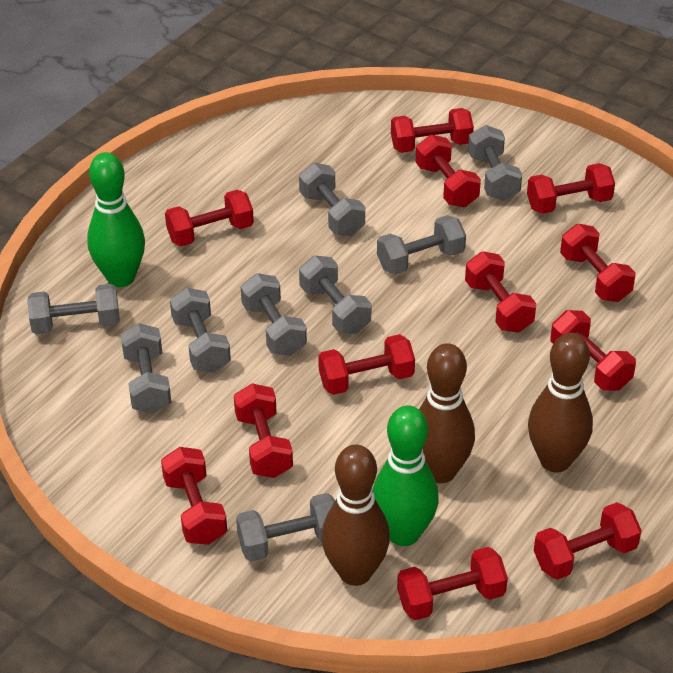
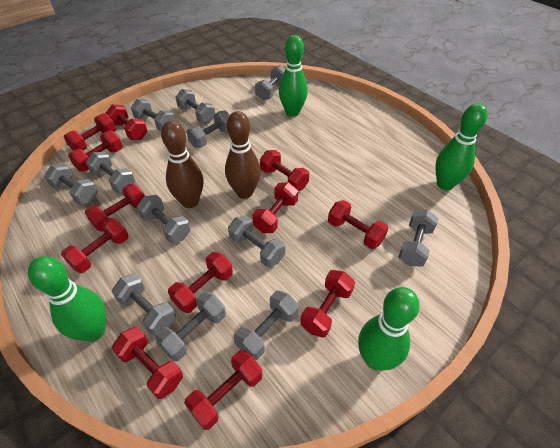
brown bowling pin: [321,444,390,586] [419,343,475,483] [528,333,593,473] = 3 -> [161,120,203,208] [225,111,261,199] = 2
green bowling pin: [87,152,145,287] [373,405,439,546] = 2 -> [28,256,106,342] [279,35,308,117] [358,287,420,371] [435,103,488,190] = 4
grey dumbbell: [27,284,120,335] [121,323,171,414] [170,288,231,373] [236,493,335,562] [241,273,307,356] [299,163,365,236] [299,255,371,334] [377,215,466,275] [468,125,522,201] = 9 -> [44,164,98,205] [86,152,135,193] [112,274,176,336] [131,99,175,131] [137,195,190,243] [155,292,226,361] [176,89,215,123] [186,110,230,148] [228,215,285,267] [234,291,298,360] [255,65,285,100] [398,209,439,266] = 12

